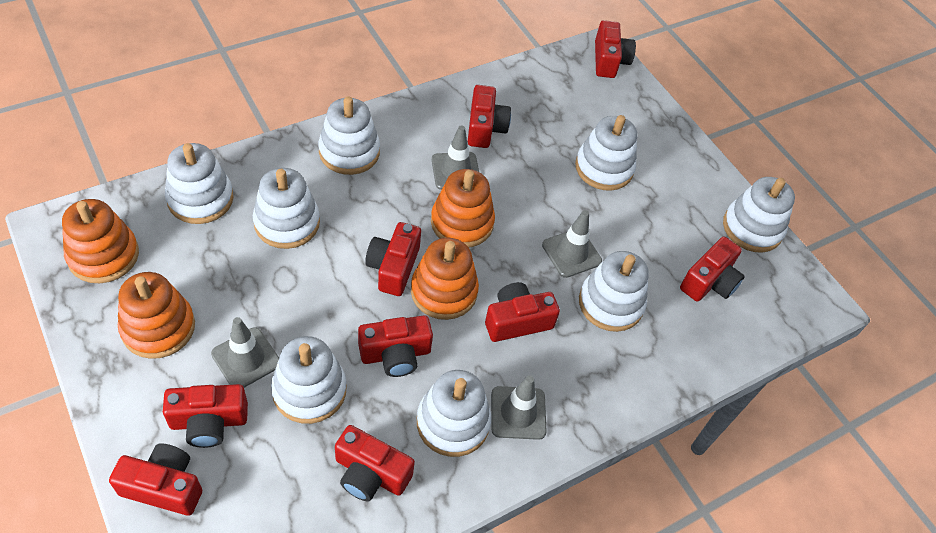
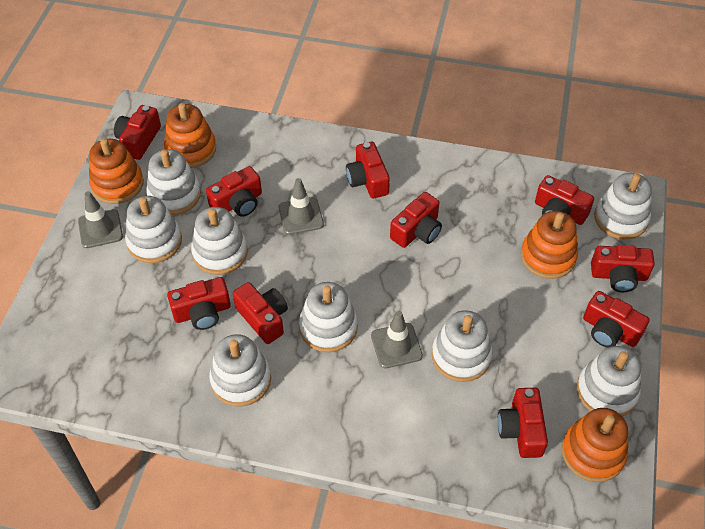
grey traffic cone: [211,317,279,388] [432,125,479,190] [491,375,547,440] [542,210,602,278] = 4 -> [78,191,123,248] [279,178,324,235] [371,311,423,368] = 3
red camera: [109,443,202,516] [163,384,248,448] [335,425,415,502] [358,315,433,377] [365,222,421,296] [468,85,511,148] [485,282,560,342] [595,20,636,78] [680,237,745,302] = 9 -> [114,105,161,160] [167,277,231,330] [206,166,262,217] [233,282,288,344] [346,142,390,199] [390,192,442,248] [498,388,548,458] [535,175,594,225] [583,291,650,347] [591,245,655,292] = 10

